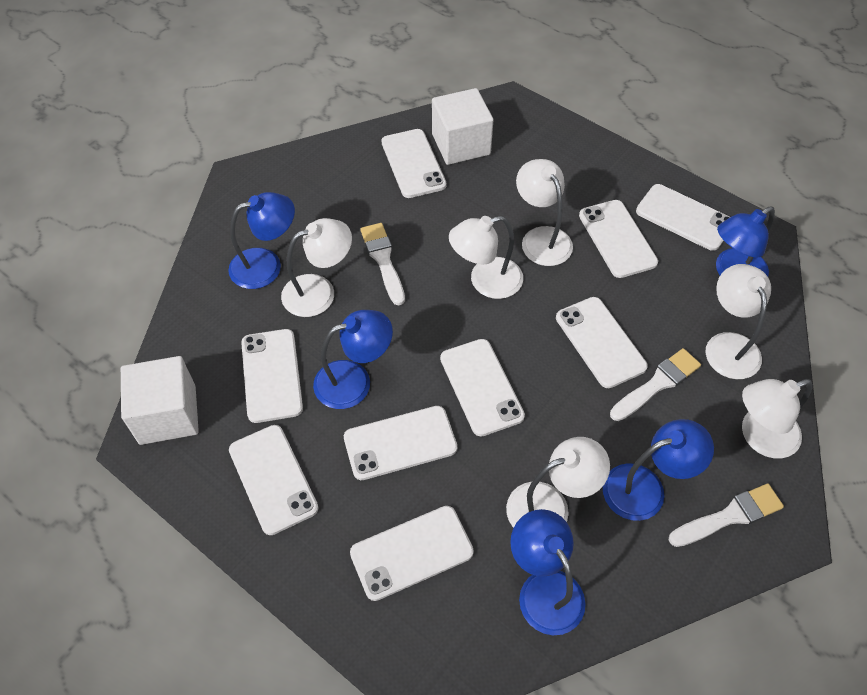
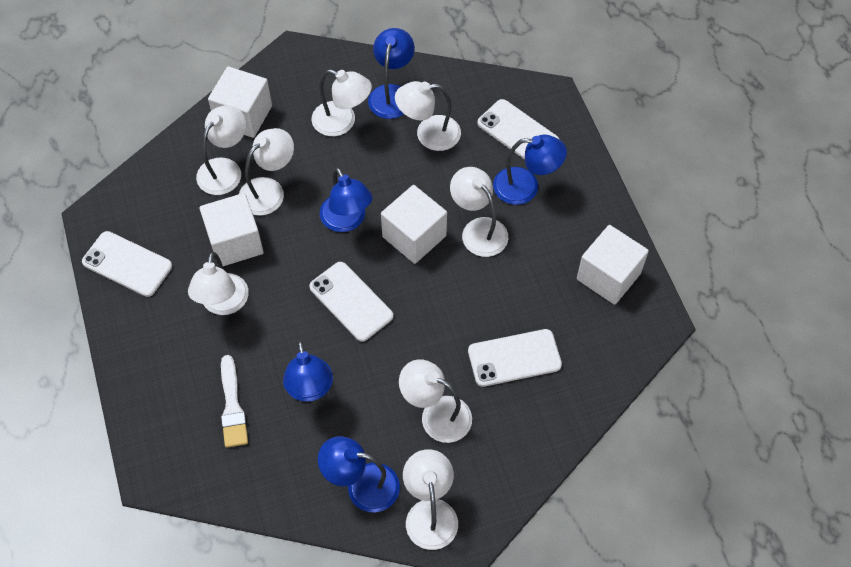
white brush: [360,223,405,305] [610,348,701,421] [669,484,784,547] = 3 -> [221,355,248,448] = 1
white cube: [121,356,199,445] [432,88,493,165] = 2 -> [199,193,264,266] [208,66,272,138] [381,185,447,264] [577,225,649,305] = 4
white lamp: [281,218,352,317] [449,216,523,299] [506,437,610,528] [516,159,573,266] [706,264,771,379] [742,379,813,458] = 6 -> [188,252,249,315] [196,105,246,195] [239,128,294,216] [311,69,372,136] [395,81,461,151] [399,359,472,443] [403,449,458,550] [450,167,508,257] = 8
white phone: [229,425,318,535] [241,329,303,423] [344,406,457,480] [350,506,474,601] [382,129,446,198] [440,339,525,436] [556,297,648,388] [579,200,658,278] [636,184,730,251] = 9 -> [82,231,172,297] [309,262,393,342] [468,329,562,387] [477,99,560,160] = 4

